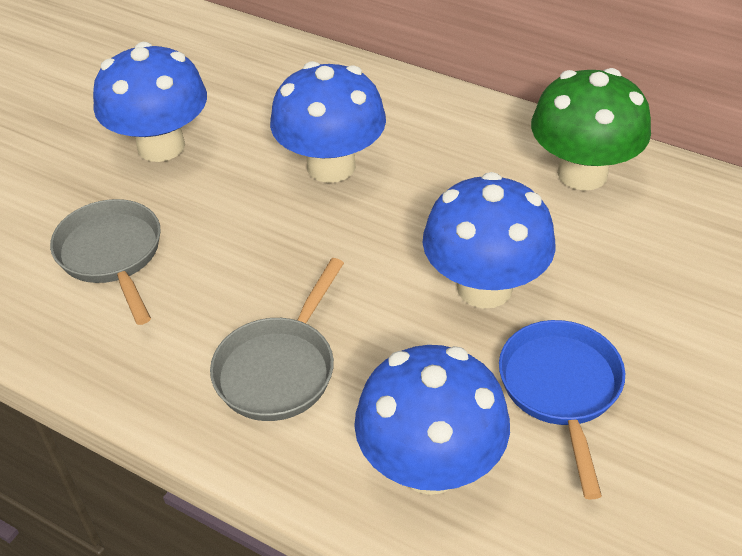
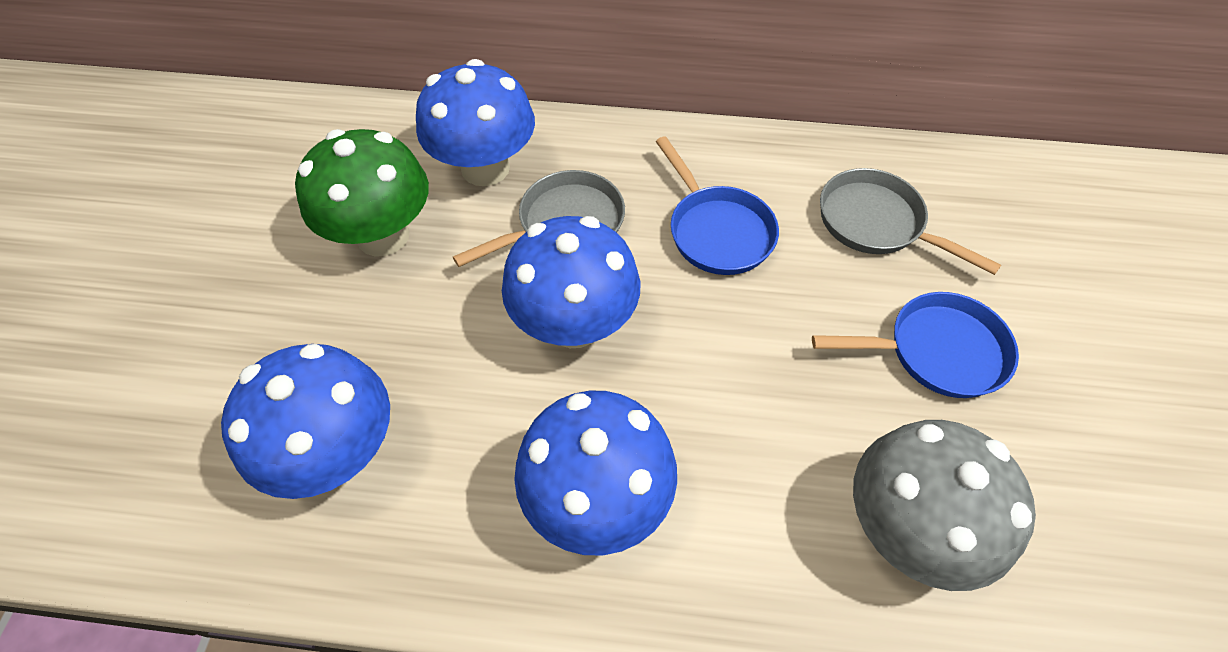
blue pan: [499,320,625,500] = 1 -> [656,136,779,275] [812,292,1019,398] = 2
grey mushroom: none = 0 -> [853,420,1036,591] = 1

